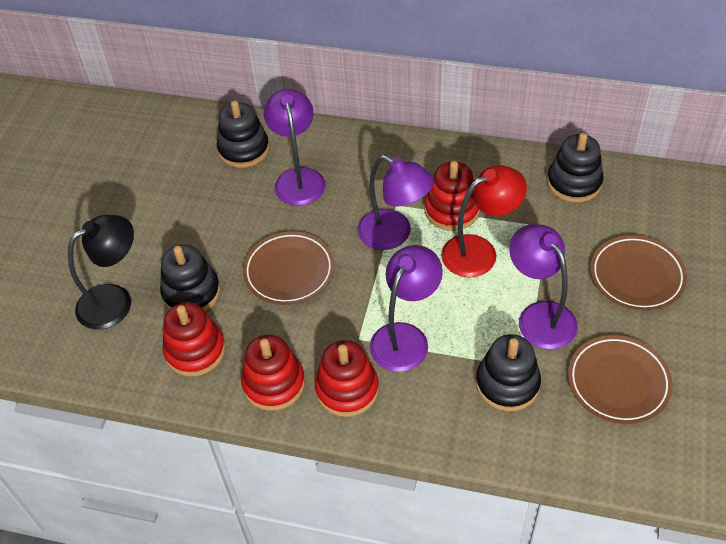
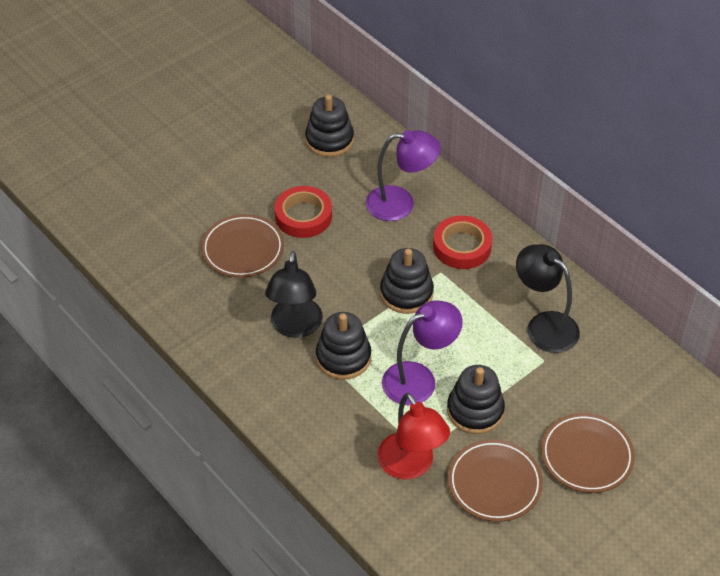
black lamp: [68,215,134,330] = 1 -> [265,251,323,338] [516,244,580,353] = 2
purple lamp: [264,89,326,206] [357,155,434,250] [370,245,443,372] [509,224,578,349] = 4 -> [366,130,440,221] [382,300,463,405] = 2
red stacking toy: [162,302,226,377] [241,335,305,411] [315,340,379,417] [424,161,480,231] = 4 -> none = 0
red tape: none = 0 -> [274,186,332,238] [433,215,492,269] = 2

